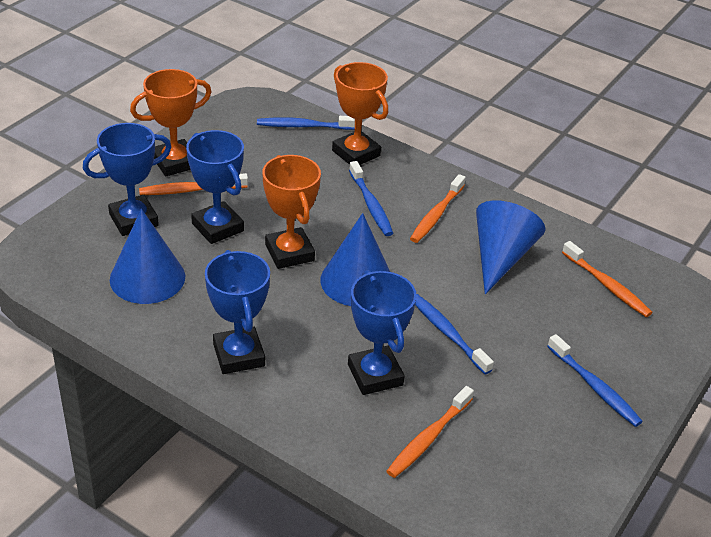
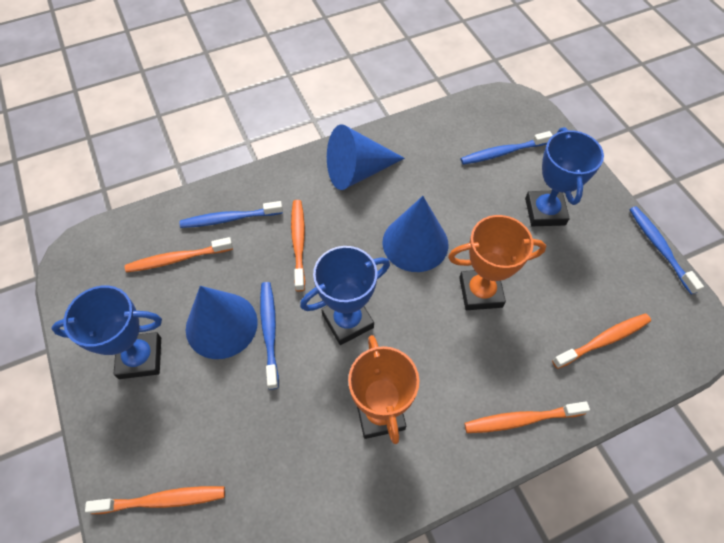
blue trophy: [83,123,171,236] [186,130,244,244] [205,250,270,374] [348,270,417,395] = 4 -> [51,285,162,379] [300,246,390,345] [525,127,604,226] = 3
orange toothbrush: [139,173,248,195] [387,386,474,478] [410,174,466,243] [562,241,652,317] = 4 -> [85,486,225,514] [125,237,233,273] [291,200,305,292] [464,401,590,433] [552,314,651,369] = 5
orange trophy: [130,69,211,176] [262,155,321,269] [332,62,388,165] = 3 -> [348,335,419,444] [448,215,546,310] = 2

